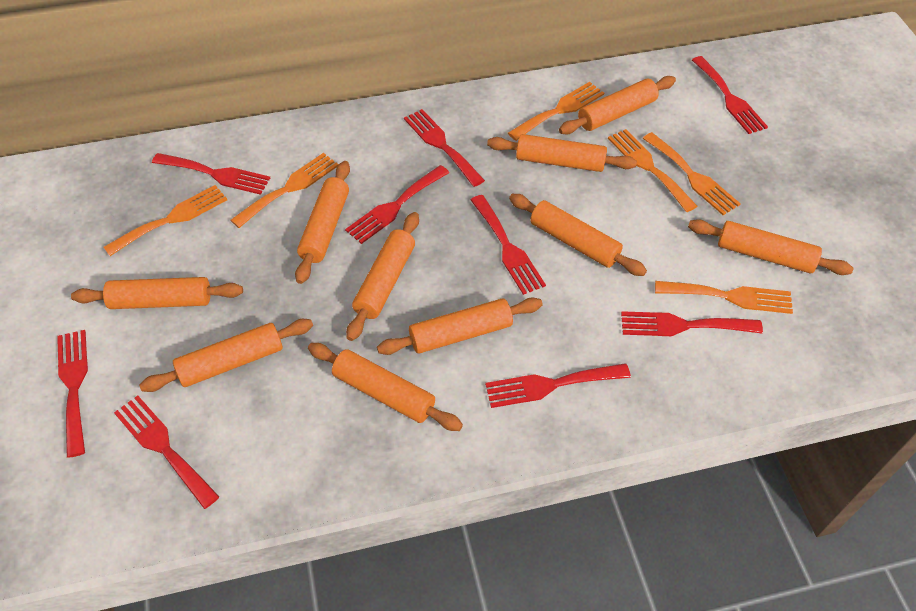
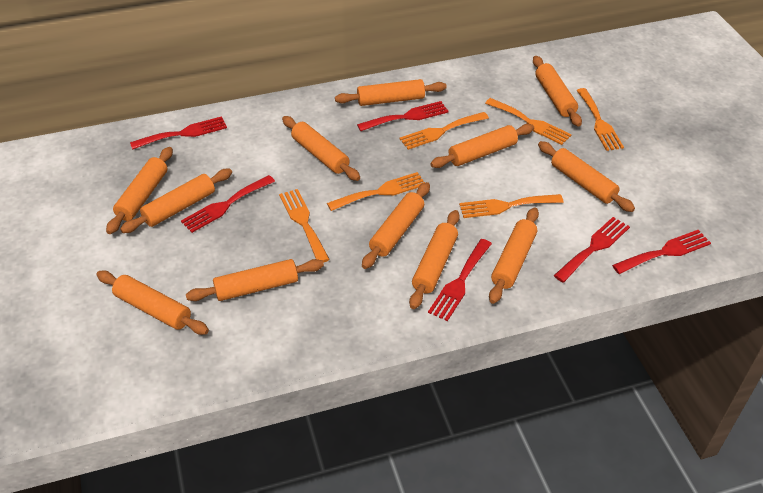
orange rolling pin: [71,277,243,309] [139,319,313,392] [295,161,350,284] [308,343,463,431] [346,212,419,341] [377,297,543,355] [487,134,637,172] [509,194,647,276] [559,76,676,134] [688,219,854,275] = 10 -> [96,270,209,335] [106,147,173,234] [120,169,232,233] [186,259,324,301] [282,116,360,181] [335,79,447,106] [362,182,430,269] [409,210,460,309] [430,124,534,168] [489,207,539,304] [533,56,582,127] [538,141,635,212] = 12
red fork: [57,330,88,458] [114,396,219,509] [152,153,270,195] [345,165,449,244] [404,109,485,187] [471,195,546,295] [485,363,631,408] [621,311,763,336] [692,56,768,134] = 9 -> [130,116,227,150] [181,175,275,233] [357,101,449,131] [428,239,492,321] [554,217,630,283] [612,230,711,274] = 6

